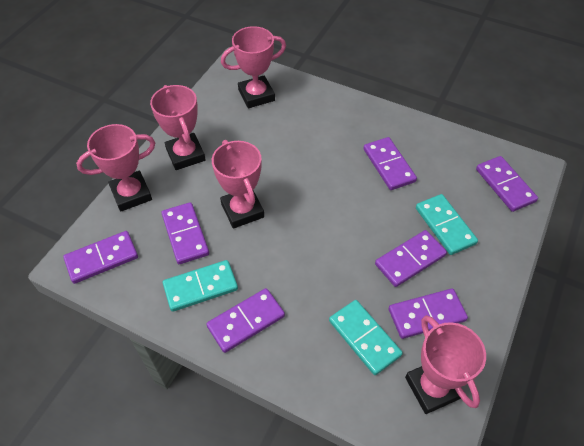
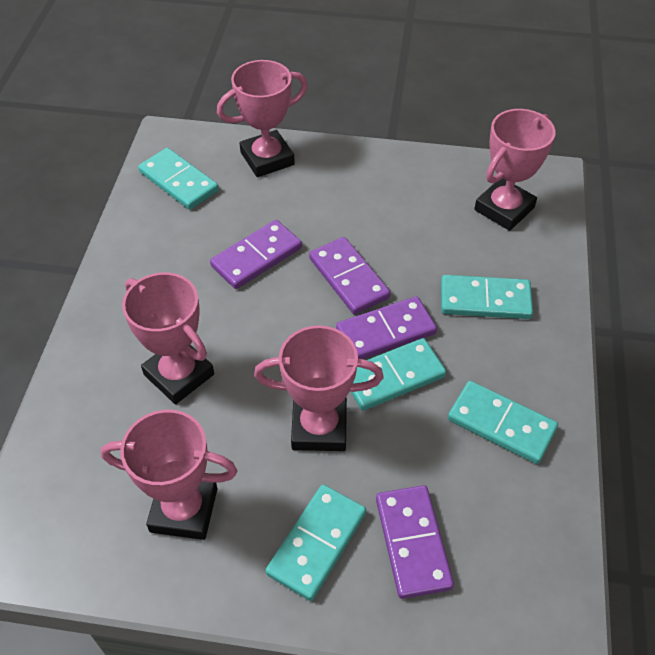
purple domino: [63,231,138,284] [162,202,209,264] [207,288,285,353] [364,137,417,190] [375,230,447,287] [388,288,468,339] [476,156,538,212] = 7 -> [210,220,302,289] [309,237,390,314] [336,296,437,359] [376,485,454,599] = 4
turquoise domino: [163,260,238,312] [329,300,403,375] [416,194,478,255] = 3 -> [138,148,219,210] [266,484,366,601] [351,338,446,411] [441,275,533,319] [448,381,558,464] = 5

